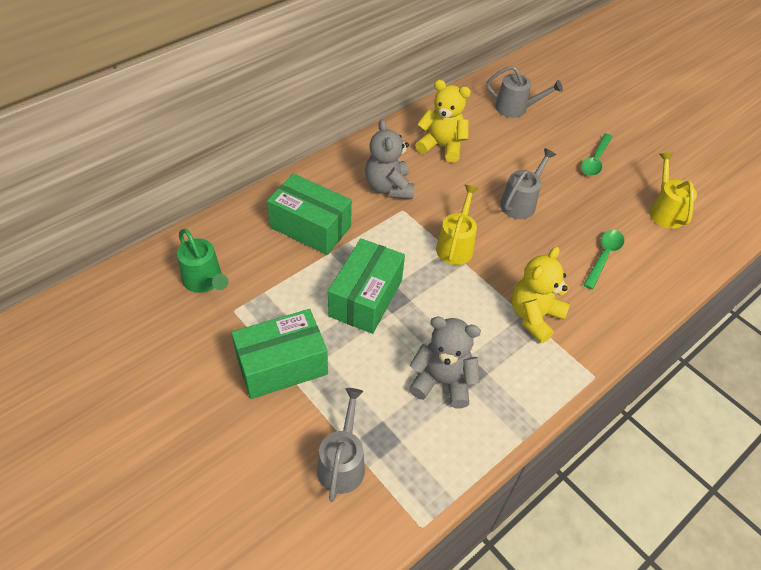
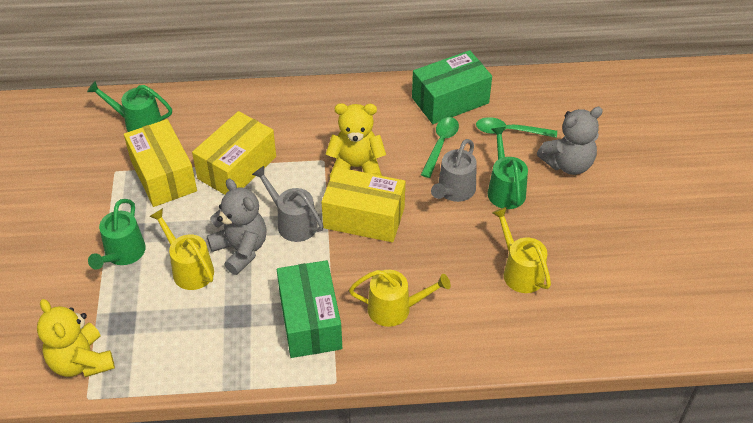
green box: [231,309,328,399] [267,173,352,255] [328,238,405,334] = 3 -> [277,260,342,358] [412,50,492,124] = 2
green watering can: [177,229,228,293] = 1 -> [87,81,172,132] [88,199,146,270] [488,127,528,209] = 3
grey watering can: [317,388,365,502] [486,66,563,118] [500,148,556,219] = 3 -> [252,166,323,242] [431,139,477,202] = 2
yellow box: none = 0 -> [124,119,197,207] [192,111,276,195] [321,167,405,242] = 3
yellow watering can: [436,185,479,265] [649,152,697,229] = 2 -> [149,208,214,290] [349,270,451,327] [492,207,551,293] = 3

